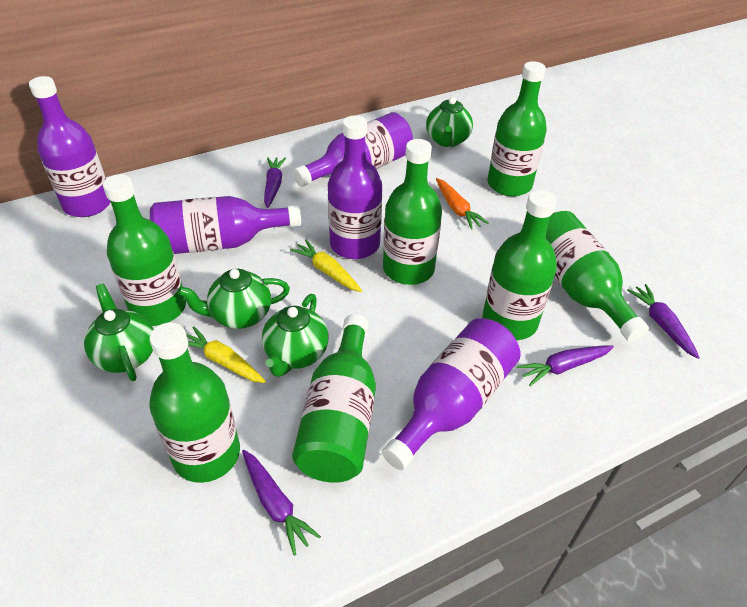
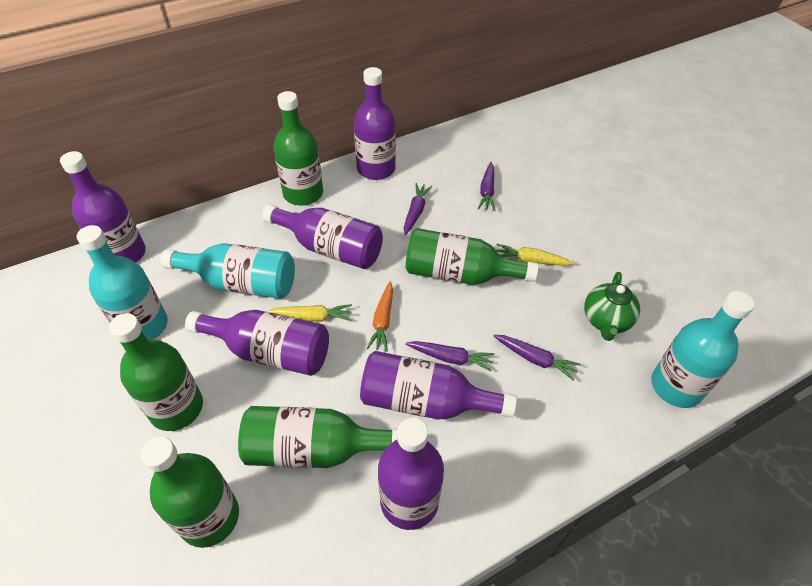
green bottle: [103,174,186,326] [149,323,240,483] [292,314,376,483] [383,139,442,285] [483,190,557,340] [487,61,547,196] [546,211,649,342] = 7 -> [109,313,203,431] [141,436,239,548] [238,406,398,468] [273,91,323,206] [406,228,539,285] = 5
green teapot: [84,284,154,381] [177,269,290,329] [262,294,328,377] [426,97,473,147] = 4 -> [584,272,640,341] = 1
purple bottle: [29,76,110,217] [150,196,301,254] [293,112,413,187] [328,116,382,259] [382,318,521,470] = 5 -> [60,151,146,263] [185,310,329,376] [262,204,383,269] [354,67,396,180] [360,351,517,420] [378,418,444,530] = 6
turquoise bottle: none = 0 -> [77,225,168,340] [160,243,295,299] [651,291,755,408] = 3

